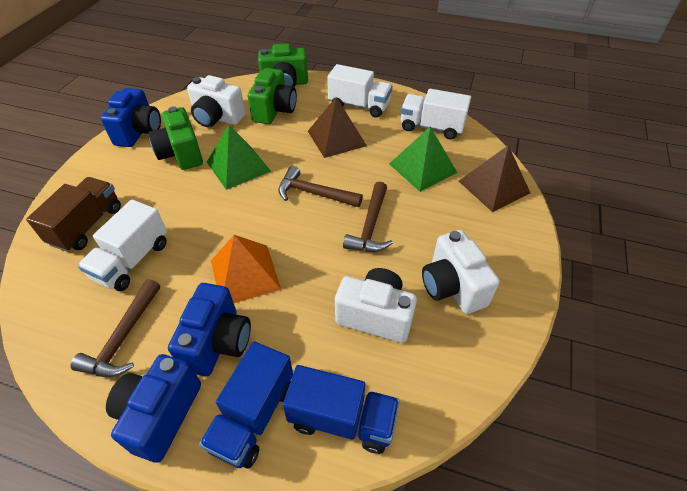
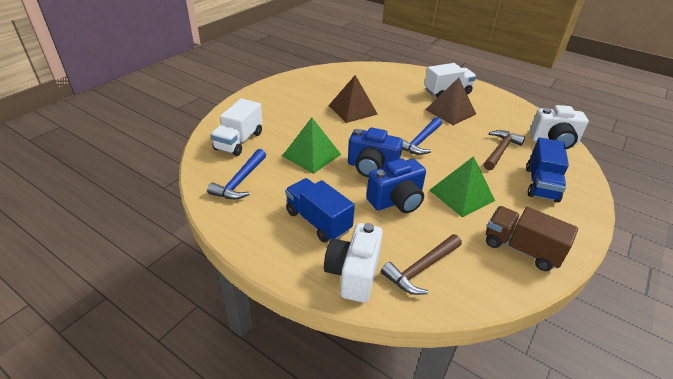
blue camera: [101,88,161,147] [106,354,201,462] [168,283,251,376] = 3 -> [348,127,403,177] [366,158,426,213] = 2
blue hammer: none = 0 -> [207,149,266,200] [402,117,442,155] = 2
brown hammer: [71,279,160,377] [278,166,363,207] [343,182,393,252] = 3 -> [381,234,462,295] [484,130,525,170] = 2
green camera: [148,106,203,170] [248,68,297,124] [258,43,308,87] = 3 -> none = 0
orange pyramid: [211,235,281,303] = 1 -> none = 0
white camera: [187,75,245,127] [335,268,417,343] [422,230,500,314] = 3 -> [324,223,383,303] [529,105,588,149] = 2
white truck: [78,199,167,291] [327,64,393,117] [401,89,471,139] = 3 -> [210,98,263,156] [424,63,476,98] = 2

